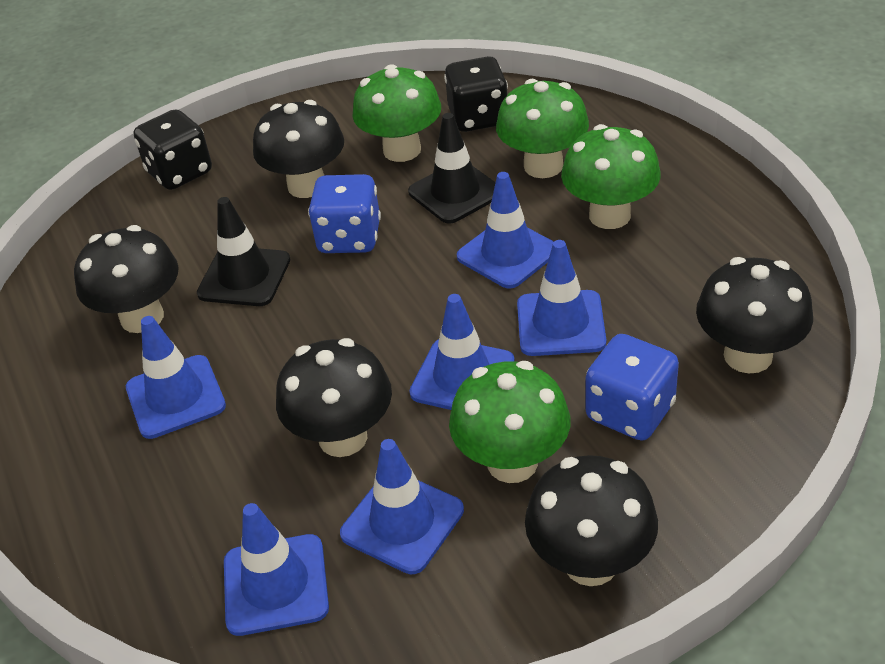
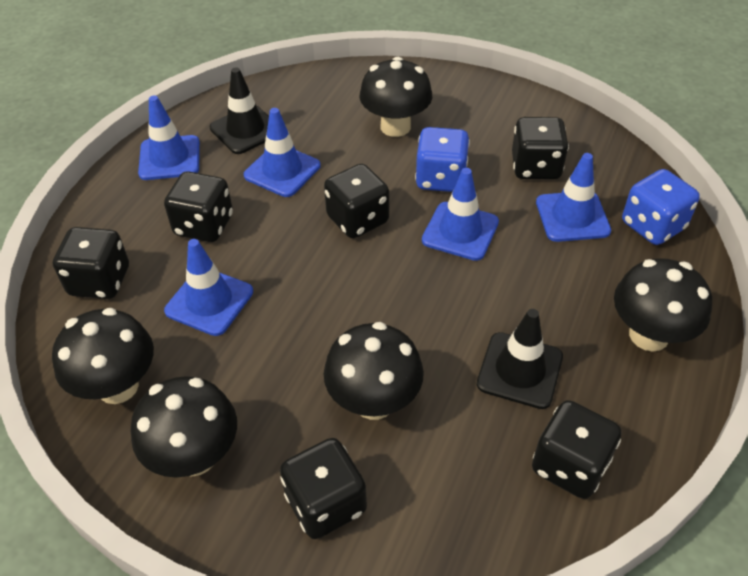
black dice: [134,109,212,190] [444,56,508,132] = 2 -> [53,227,129,299] [164,172,233,242] [280,438,367,539] [324,164,389,238] [512,117,569,180] [532,400,622,499] = 6
blue traffic cone: [126,316,226,439] [224,503,329,636] [340,439,464,575] [409,294,515,410] [457,172,554,289] [517,240,606,356] = 6 -> [138,95,200,180] [164,239,253,336] [244,108,321,197] [422,168,499,261] [536,153,611,242] = 5
green mushroom: [352,64,441,162] [449,361,570,483] [496,79,589,178] [561,124,661,229] = 4 -> none = 0

